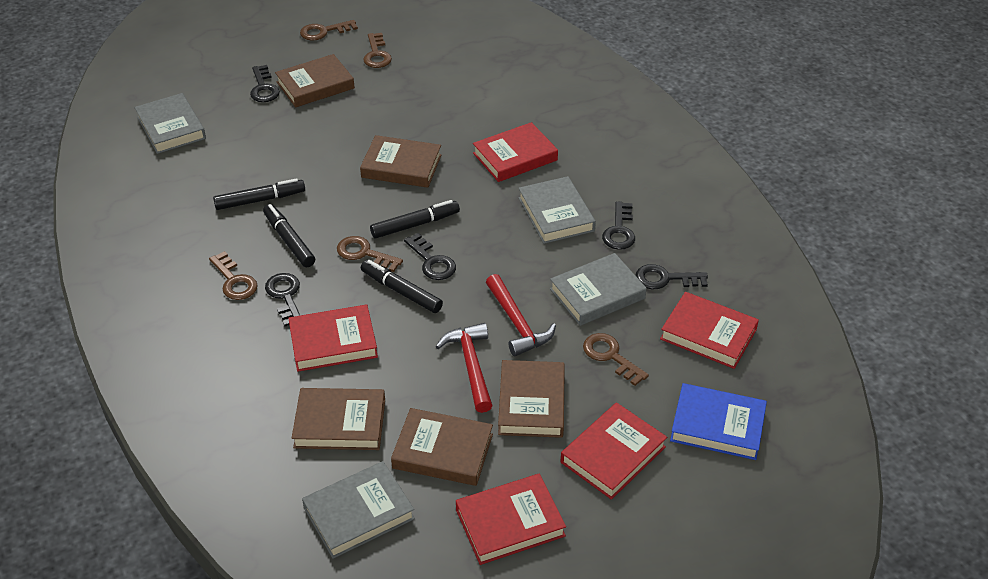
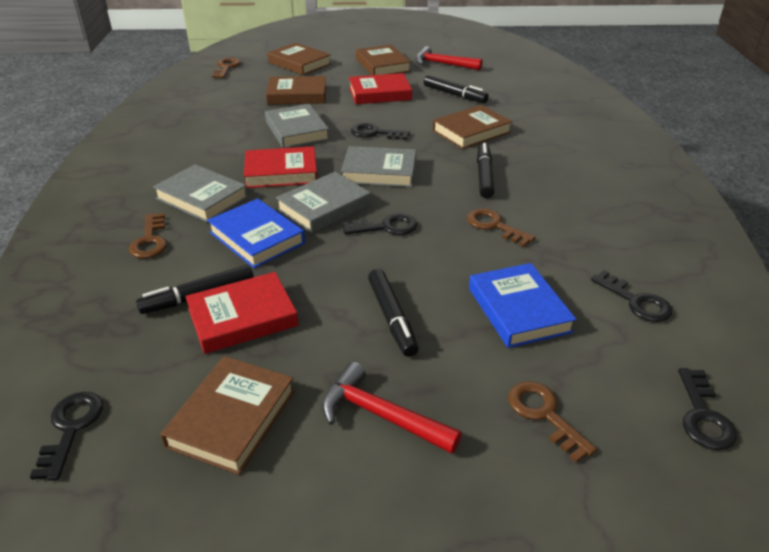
blue book: [670,383,767,460] = 1 -> [207,198,305,268] [469,263,577,348] = 2
brown key: [209,251,258,300] [300,20,358,41] [337,236,403,272] [363,33,392,68] [583,333,649,386] = 5 -> [129,213,167,259] [212,58,241,78] [467,209,535,247] [508,381,597,462] = 4
red book: [288,304,378,372] [456,474,566,565] [473,122,558,182] [561,402,667,500] [660,292,759,369] = 5 -> [185,272,298,354] [244,146,317,188] [349,73,412,104] = 3

